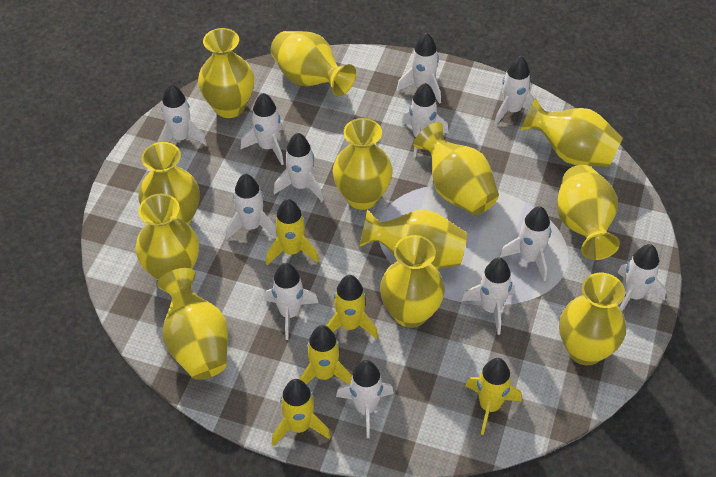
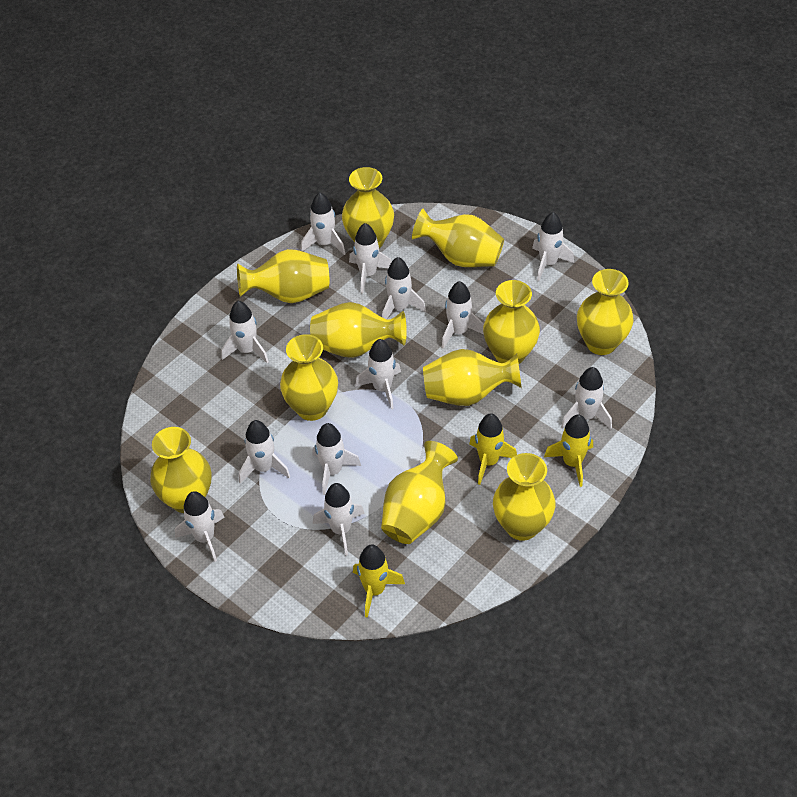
yellow rocket: [266,199,319,265] [272,379,331,446] [299,325,352,384] [326,275,378,339] [465,358,522,435] = 5 -> [353,545,405,618] [469,413,517,485] [544,414,593,487] = 3
yellow vase: [136,194,199,280] [138,142,200,225] [157,268,228,380] [198,28,254,118] [271,31,356,96] [333,118,393,210] [359,210,467,269] [380,235,445,328] [413,122,499,215] [521,98,623,167] [557,165,620,260] [559,273,626,365] = 12 -> [150,427,212,513] [237,249,329,303] [280,334,338,421] [310,302,407,358] [342,167,394,248] [381,441,458,544] [412,209,504,267] [423,349,522,406] [483,280,540,364] [493,453,555,541] [577,269,634,355] = 11

